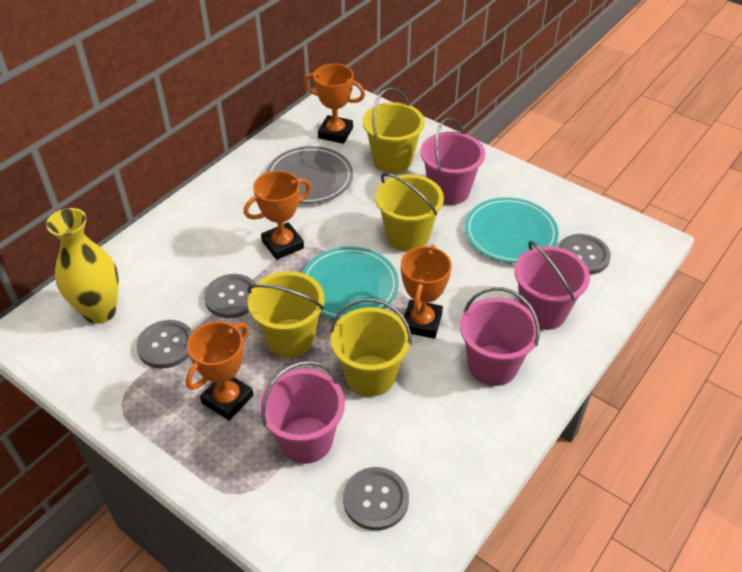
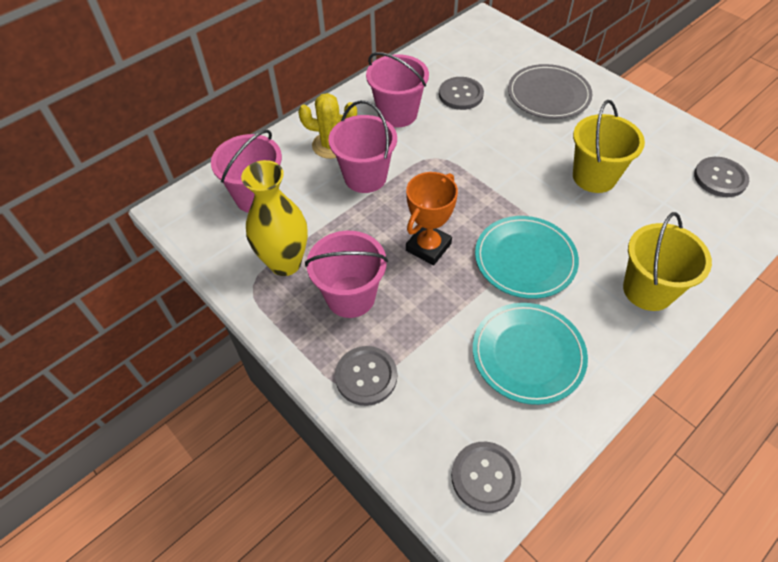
orange trophy: [185,321,253,421] [244,171,311,260] [303,64,365,144] [401,245,452,339] = 4 -> [406,172,458,265] = 1
yellow bucket: [247,271,325,357] [330,298,412,397] [363,87,425,173] [375,173,444,252] = 4 -> [573,100,645,193] [623,212,712,311] = 2
yellow cactus: none = 0 -> [298,93,357,159] = 1

